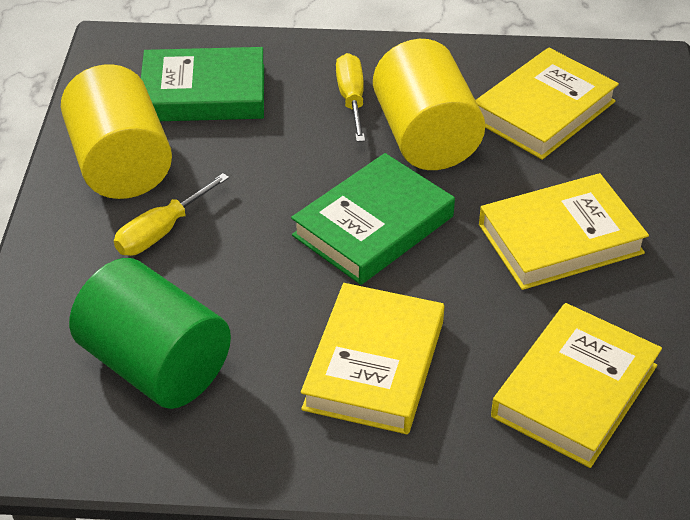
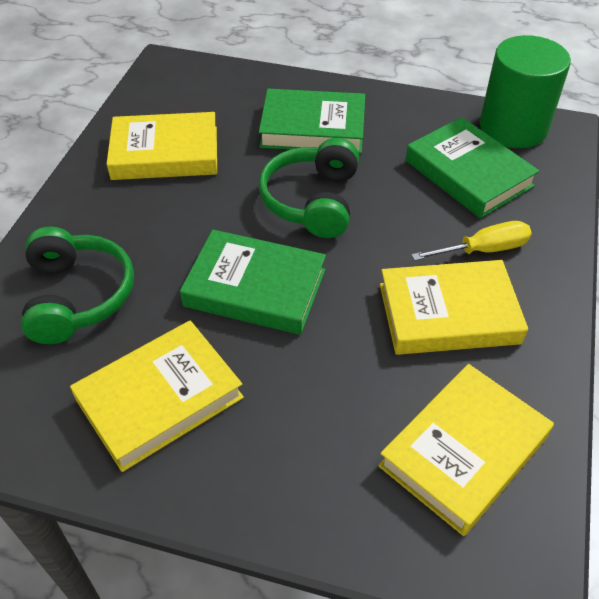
green book: [141,47,264,121] [291,153,455,285] = 2 -> [180,230,326,335] [259,89,365,154] [406,117,539,218] = 3
green headphones: none = 0 -> [21,227,134,344] [259,138,359,238] = 2
yellow cylinder: [61,64,172,199] [373,39,485,170] = 2 -> none = 0
yellow screwdriver: [114,173,229,256] [336,53,365,142] = 2 -> [412,221,532,261] = 1

